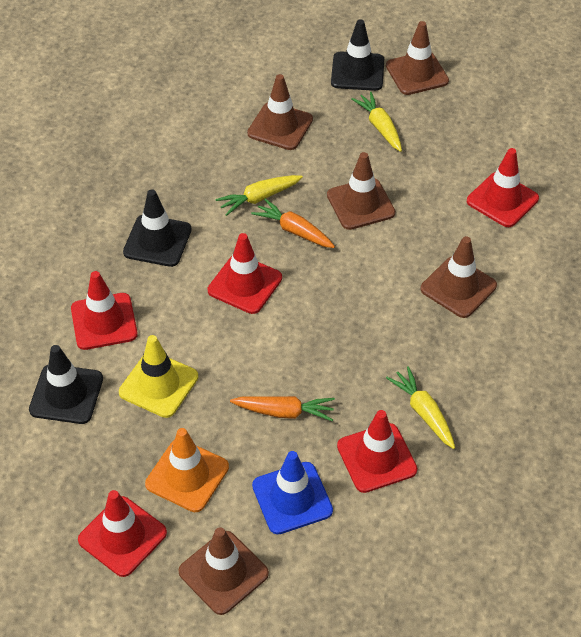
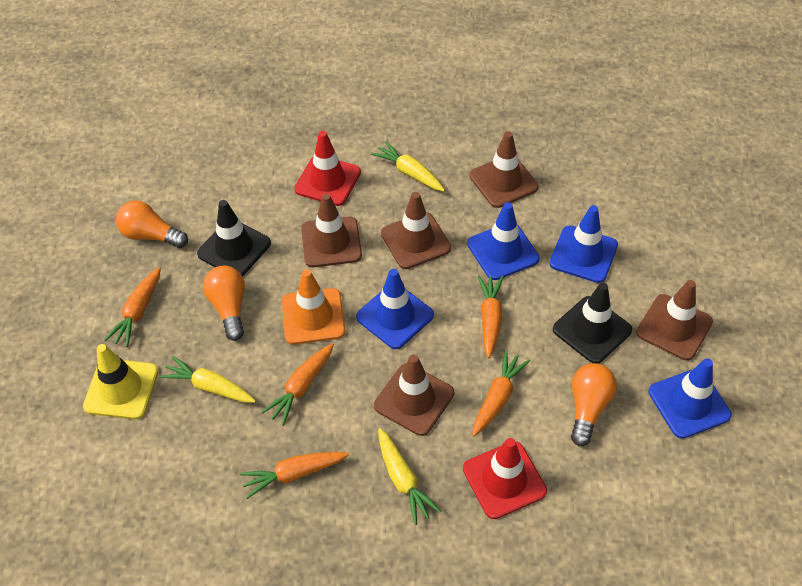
black traffic cone: [29,345,103,424] [123,189,192,267] [331,19,384,91] = 3 -> [197,200,271,276] [553,283,632,364] = 2
blue traffic cone: [252,451,333,534] = 1 -> [356,269,434,349] [467,202,540,280] [549,205,618,283] [648,358,732,439] = 4
orange carrot: [230,396,335,421] [251,198,335,248] = 2 -> [104,267,161,347] [240,452,349,499] [261,343,334,426] [472,350,530,437] [478,275,503,359] = 5
orange light bulb: none = 0 -> [116,200,188,248] [203,266,245,341] [571,363,617,446] = 3
red traffic cone: [71,271,138,350] [78,490,167,577] [208,233,282,314] [337,410,418,493] [467,148,539,227] = 5 -> [294,131,361,206] [463,438,547,519] = 2

